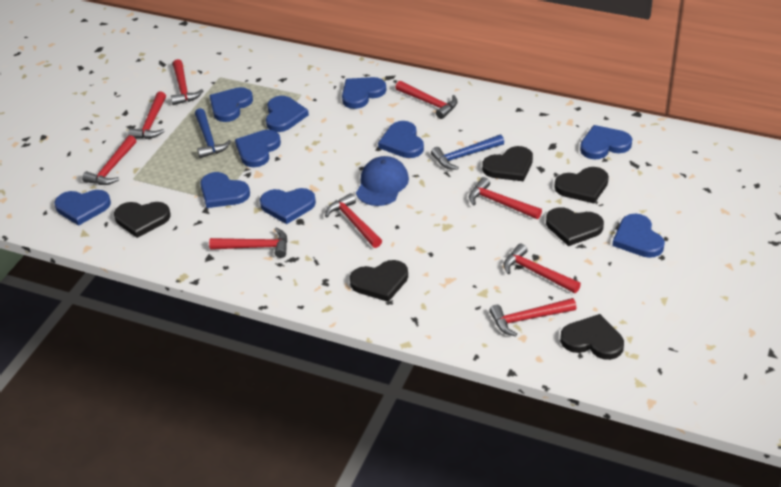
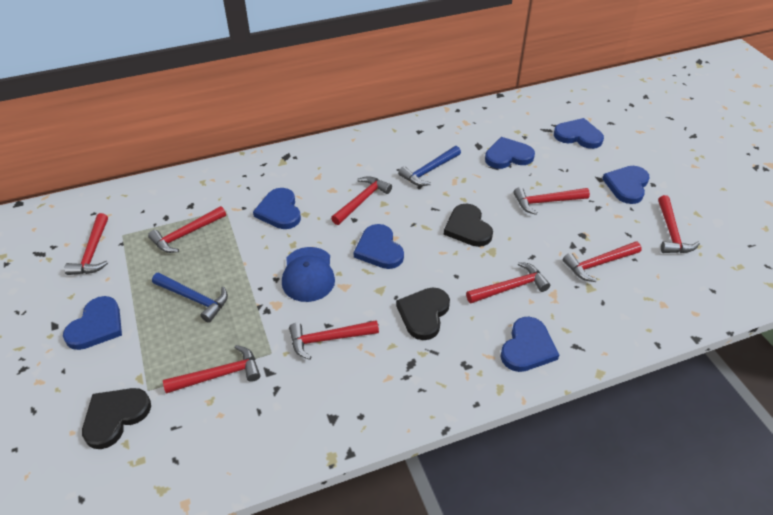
black heart: [114,202,170,238] [350,260,408,302] [482,146,533,181] [546,207,604,246] [554,167,609,203] [560,314,624,360] = 6 -> [82,388,151,449] [396,287,450,340] [444,204,493,247] = 3
blue heart: [54,190,111,226] [200,172,250,208] [209,87,253,122] [235,130,281,167] [260,188,316,224] [266,96,309,132] [342,77,386,109] [378,121,424,158] [580,125,632,159] [612,213,665,258] = 10 -> [63,296,122,350] [253,188,301,229] [353,224,404,269] [485,137,535,169] [500,317,559,372] [554,118,604,149] [602,166,649,204] = 7

